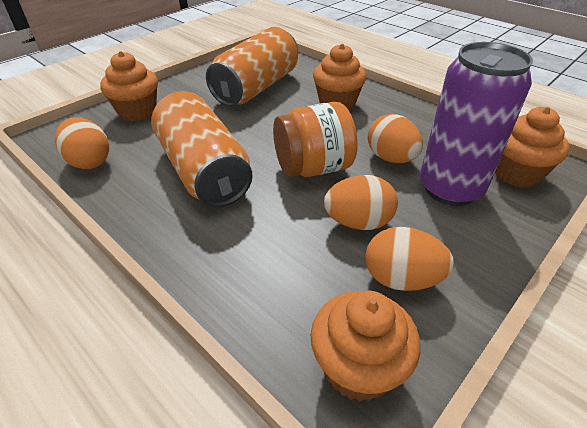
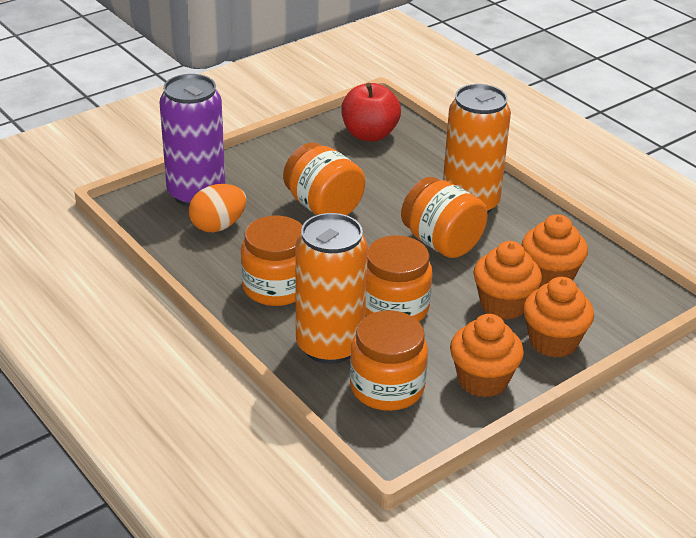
orange egg: [55,117,109,169] [324,175,398,230] [365,227,454,291] [368,114,423,163] = 4 -> [189,184,246,232] = 1
orange jar: [273,102,358,177] = 1 -> [241,216,302,306] [283,143,365,215] [350,310,428,411] [365,235,432,322] [401,177,487,258] = 5
red apple: none = 0 -> [341,83,401,141] = 1

